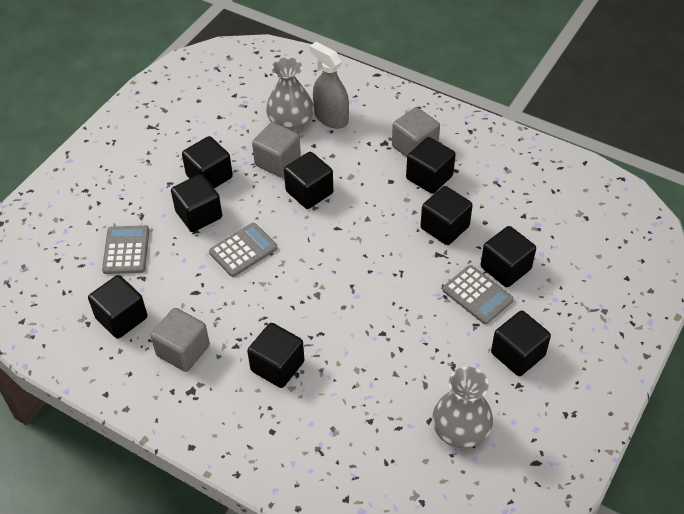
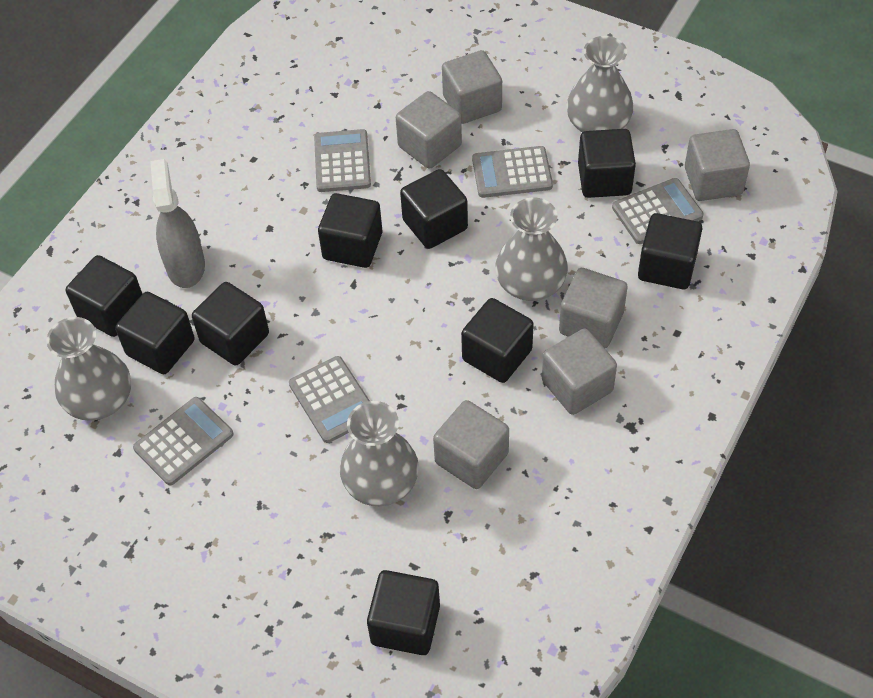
grey calculator: [102,225,149,274] [209,223,278,277] [443,265,514,324] = 3 -> [133,397,234,485] [289,356,370,443] [314,129,371,192] [472,146,553,198] [612,178,703,244] = 5
grey cube: [150,308,210,372] [252,122,301,177] [392,107,440,157] = 3 -> [396,91,462,169] [433,400,509,489] [442,50,502,124] [542,329,617,415] [559,268,628,348] [685,129,750,201] = 6
grey vase: [266,57,314,131] [432,367,493,448] = 2 -> [46,317,131,421] [339,401,419,506] [495,197,568,301] [566,36,634,132] = 4

